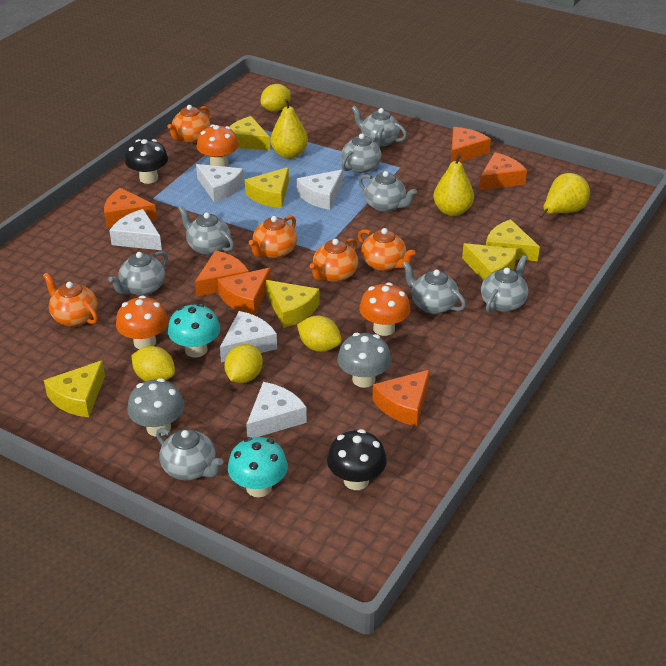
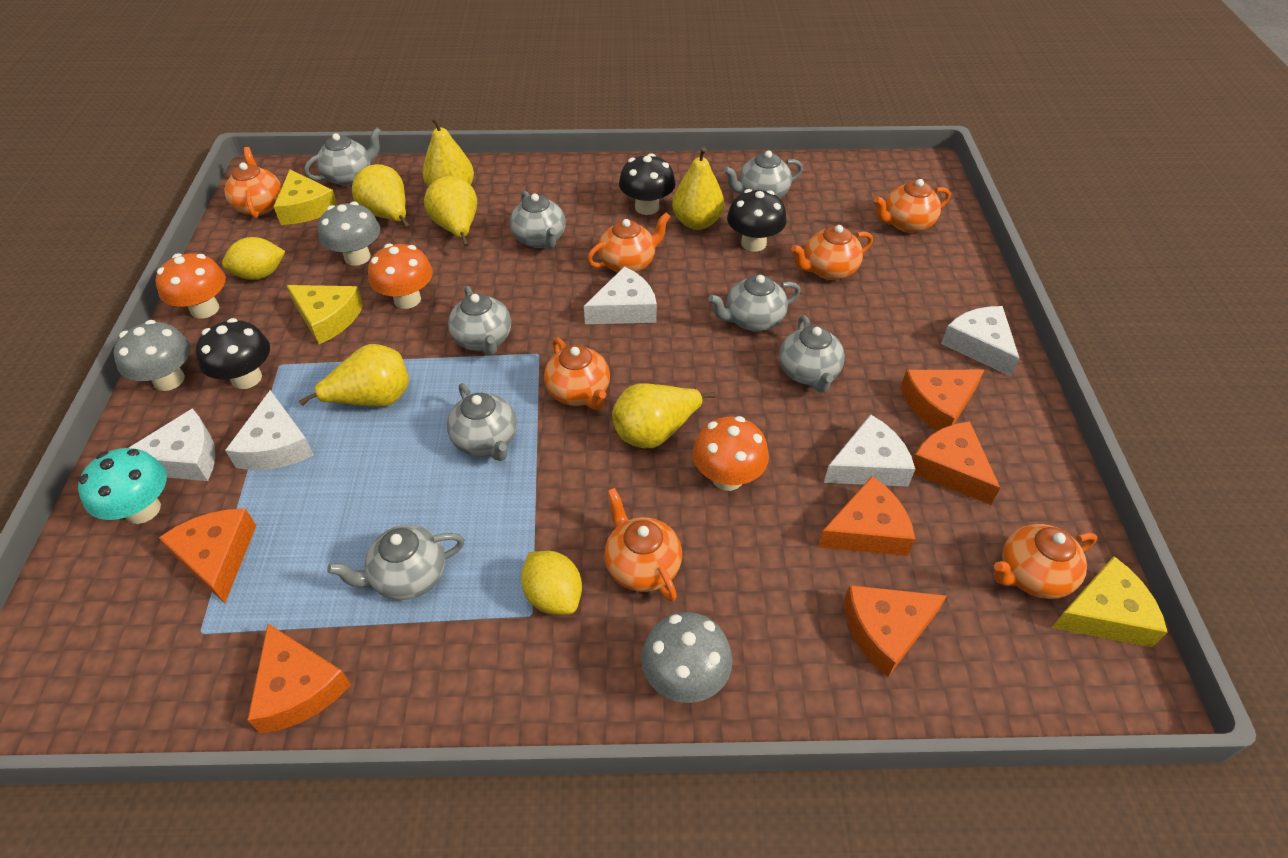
black mushroom: [125,139,168,184] [327,429,387,490] = 2 -> [196,318,270,389] [619,153,676,215] [727,189,787,251] = 3
grey mushroom: [127,378,185,437] [337,333,392,388] = 2 -> [113,320,191,391] [318,202,380,266] [641,612,732,703] = 3
orange teapot: [43,272,98,327] [167,105,210,143] [249,216,297,259] [310,238,358,282] [358,228,415,271] = 5 -> [224,147,282,218] [544,337,610,410] [587,212,671,272] [604,488,682,602] [791,225,873,280] [874,179,950,233] [994,524,1097,599] = 7
turquoise mushroom: [168,304,220,358] [228,437,288,497] = 2 -> [78,448,167,524] = 1
yellow cheese: [44,360,105,417] [230,116,270,151] [245,167,289,208] [266,280,319,328] [462,243,517,281] [486,219,540,261] = 6 -> [274,170,338,225] [287,285,364,344] [1052,556,1168,647] = 3
yellow lemon: [131,346,175,381] [224,344,263,383] [261,84,291,111] [297,316,342,352] = 4 -> [222,237,285,280] [521,551,582,615] = 2
yellow pear: [270,99,308,159] [433,153,474,216] [539,173,590,218] = 3 -> [299,344,409,407] [352,164,410,228] [423,117,474,187] [424,176,477,246] [612,383,716,448] [672,147,724,230] = 6

